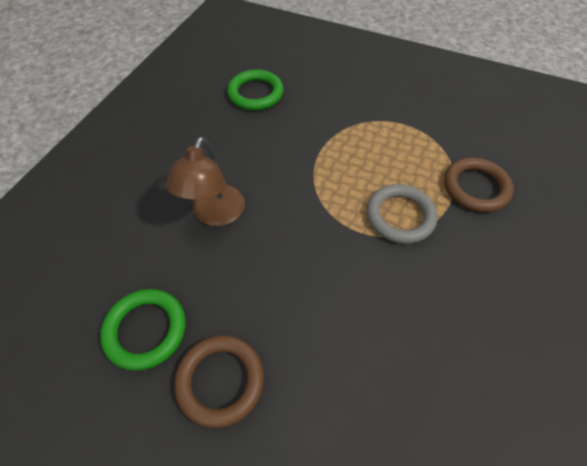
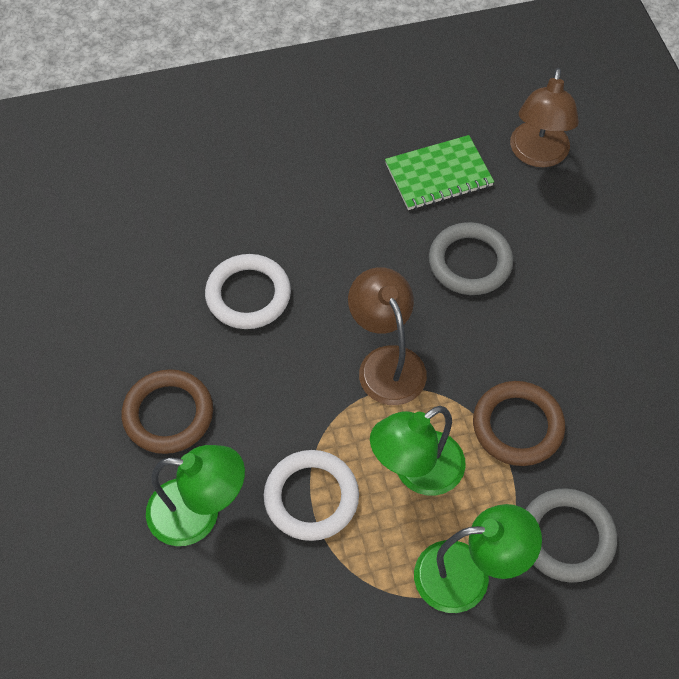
brown lamp: [166,137,245,226] = 1 -> [348,267,427,405] [510,68,579,167] = 2
green lamp: none = 0 -> [146,445,245,546] [370,406,466,496] [414,504,542,613] = 3
green notebook: none = 0 -> [385,135,494,210] = 1
green ring: [100,289,186,371] [227,69,284,110] = 2 -> none = 0
grey ring: [366,184,437,244] = 1 -> [429,222,513,295] [525,488,617,583] = 2
white ring: none = 0 -> [205,254,291,329] [264,450,359,541] = 2

